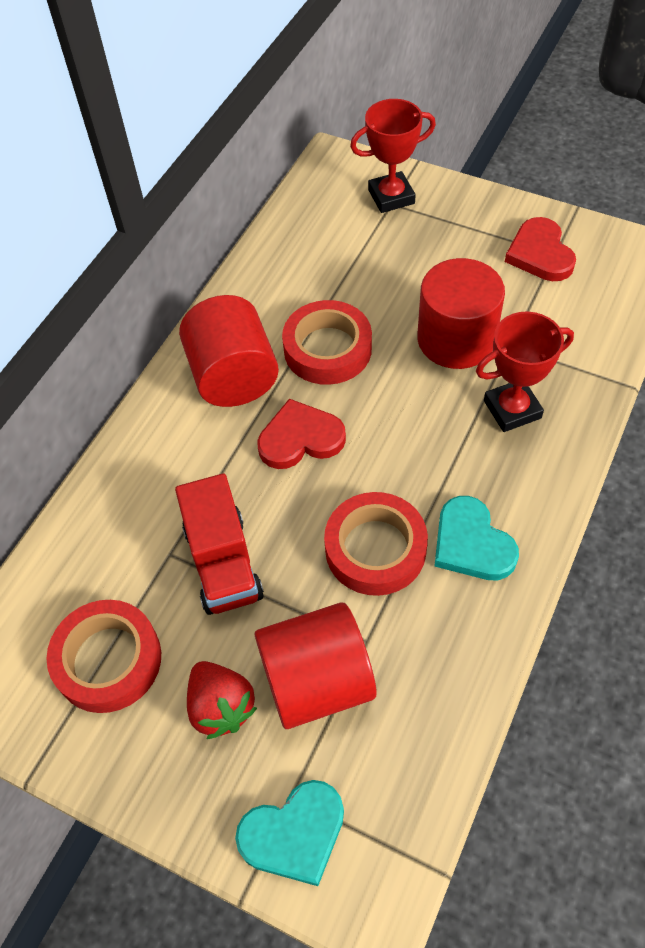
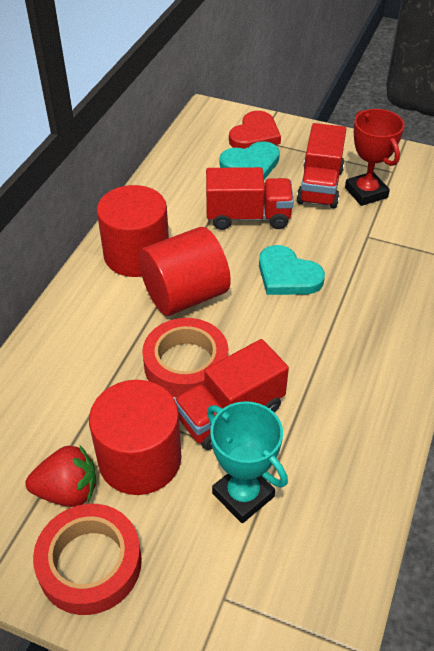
red heart: [257,399,346,469] [505,217,576,281] = 2 -> [229,111,281,149] = 1
red tape: [47,600,161,713] [282,300,372,385] [324,492,428,596] = 3 -> [33,504,142,615] [142,318,228,397] = 2
red trophy: [350,99,436,213] [476,311,574,432] = 2 -> [345,109,404,206] = 1
red truck: [175,474,264,615] = 1 -> [174,339,289,450] [206,167,294,230] [297,123,346,208] = 3
turquoise trophy: none = 0 -> [207,401,288,523] = 1

